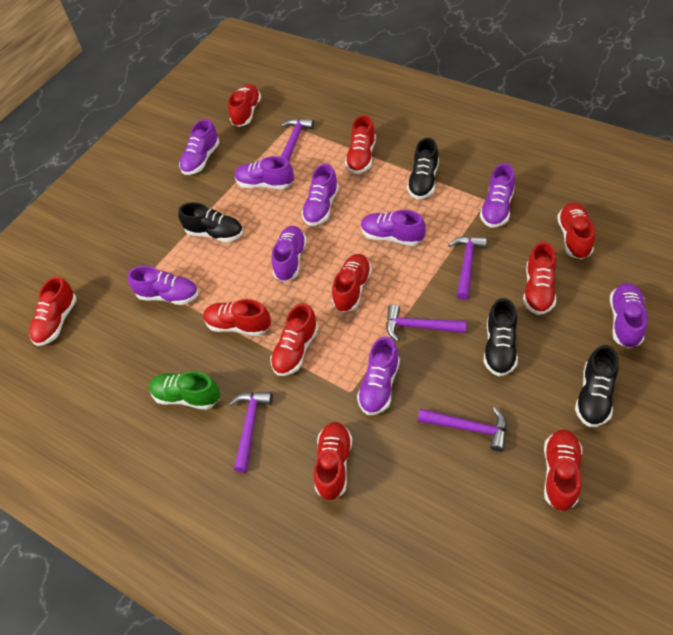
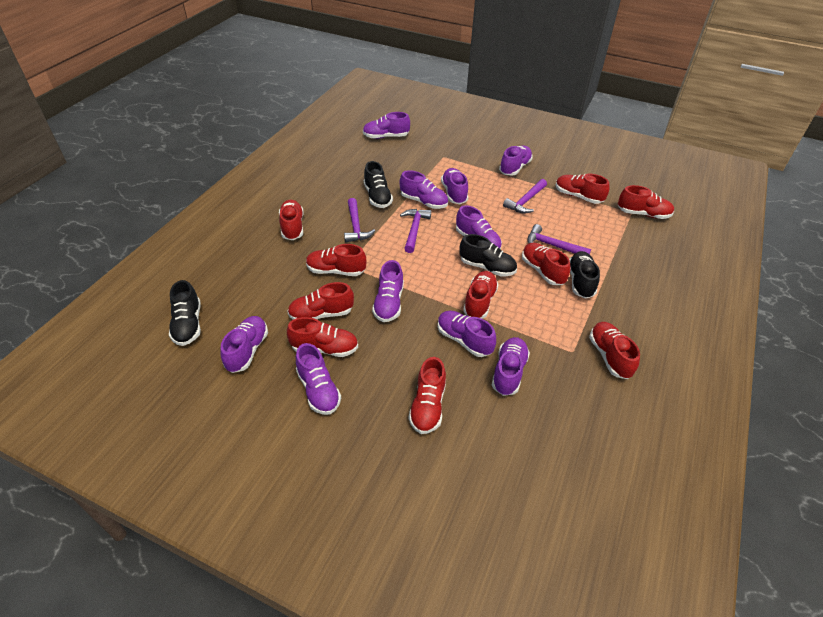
green shoe: [149,371,220,410] = 1 -> none = 0
purple hammer: [229,392,273,473] [281,118,314,162] [386,304,467,342] [418,407,507,452] [448,236,487,300] = 5 -> [344,198,375,242] [400,209,431,253] [503,179,547,214] [527,224,591,254] = 4
purple shoe: [128,266,198,305] [179,119,220,175] [235,156,294,189] [271,226,307,282] [301,164,339,226] [357,336,400,415] [361,210,426,246] [480,163,515,228] [610,283,648,348] = 9 -> [220,316,268,373] [296,343,341,415] [363,112,410,139] [372,260,404,322] [400,170,448,209] [438,311,496,357] [441,168,468,204] [456,205,502,250] [492,337,530,396] [499,145,533,176] = 10

